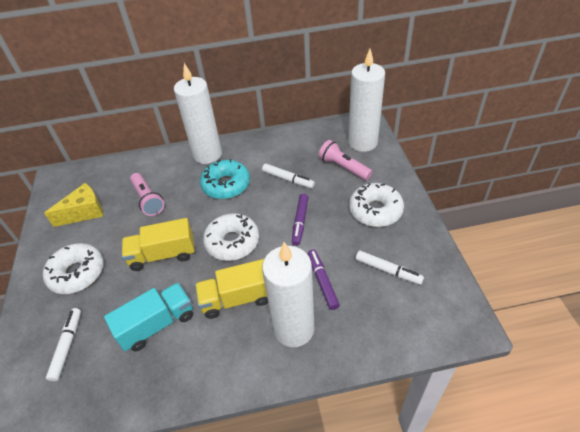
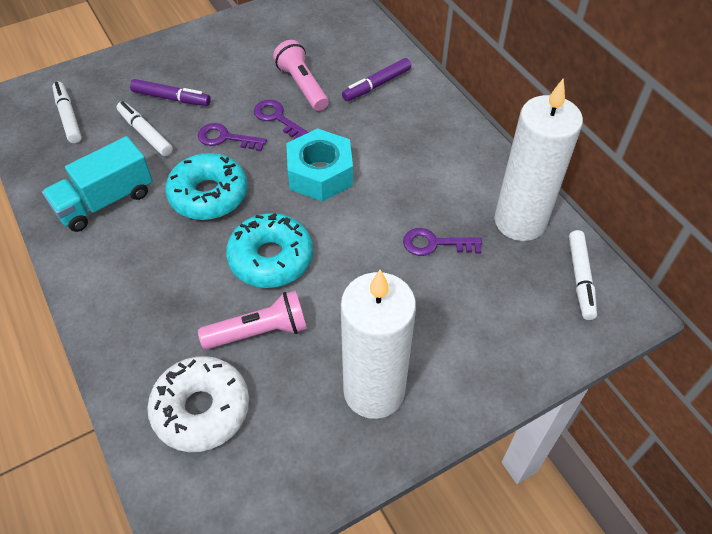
purple key: none = 0 -> [198,123,267,152] [254,100,309,139] [403,228,482,256] = 3
turquoise donut: [200,159,250,199] = 1 -> [165,153,248,220] [226,213,313,288] = 2
turquoise nut: none = 0 -> [286,128,353,202] = 1
white candle: [174,63,222,164] [262,242,314,347] [348,49,385,152] = 3 -> [341,270,416,419] [494,79,583,241] = 2
white donut: [43,243,104,294] [203,213,259,261] [349,183,404,227] = 3 -> [147,356,249,452] = 1
yellow cheese: [44,183,103,227] = 1 -> none = 0
yellow truck: [122,218,195,271] [195,259,268,319] = 2 -> none = 0

